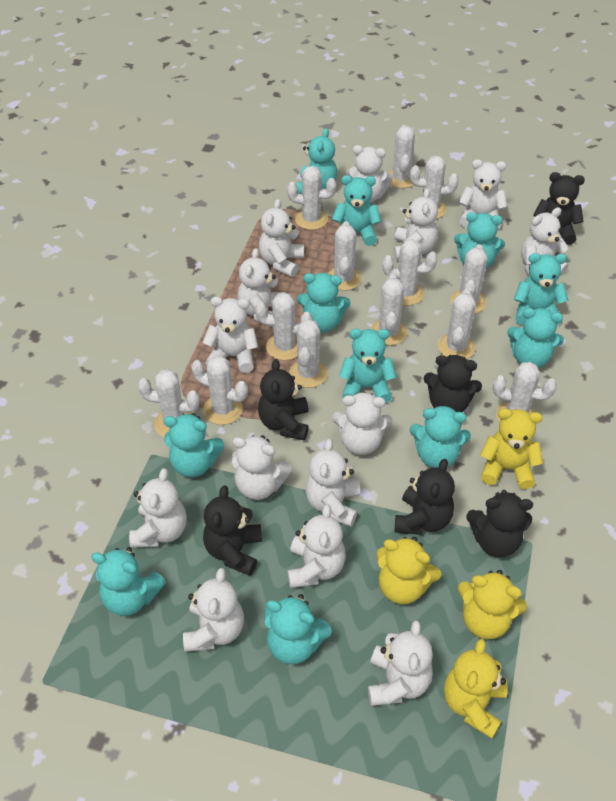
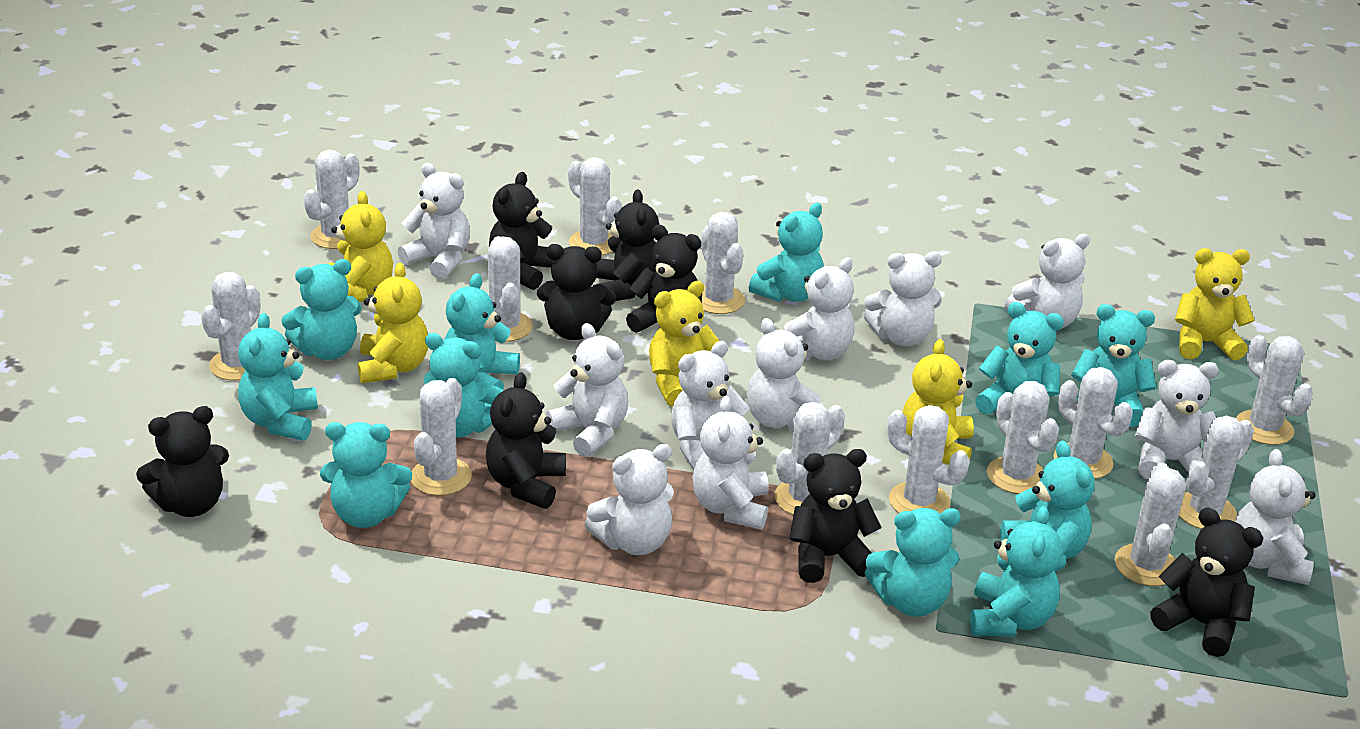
black teddy bear: [203,486,262,576] [258,359,309,441] [395,459,455,535] [424,355,482,412] [466,490,533,557] [533,172,585,245] = 6 -> [136,406,229,517] [486,372,566,509] [489,172,553,290] [537,244,616,340] [596,190,659,301] [626,224,702,333] [790,449,882,583] [1150,508,1263,657] = 8
white teddy bear: [129,468,187,548] [183,568,244,652] [202,297,258,373] [232,435,291,500] [237,248,283,327] [259,199,304,277] [288,504,346,588] [306,439,360,527] [332,392,392,455] [346,145,393,203] [368,620,433,706] [394,188,438,260] [459,159,508,229] [521,207,569,276] = 14 -> [398,163,470,280] [546,323,628,457] [585,444,674,555] [671,341,750,469] [692,396,769,530] [747,318,821,431] [784,257,854,360] [864,251,942,346] [1005,234,1090,329] [1135,360,1219,479] [1234,449,1316,585] = 11
yellow teddy bear: [376,537,441,604] [444,639,508,739] [458,570,527,639] [480,409,543,489] = 4 -> [328,191,393,302] [358,263,428,384] [649,281,720,407] [903,339,974,465] [1175,248,1255,360] = 5

